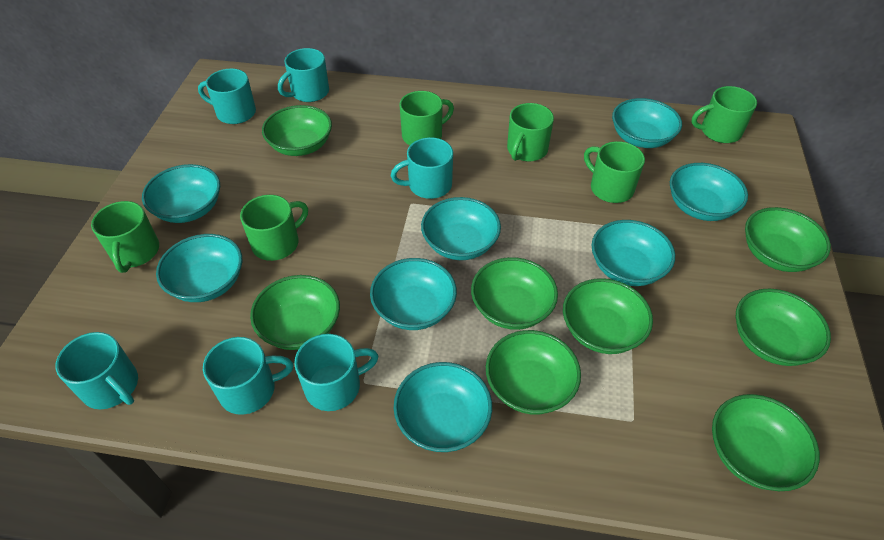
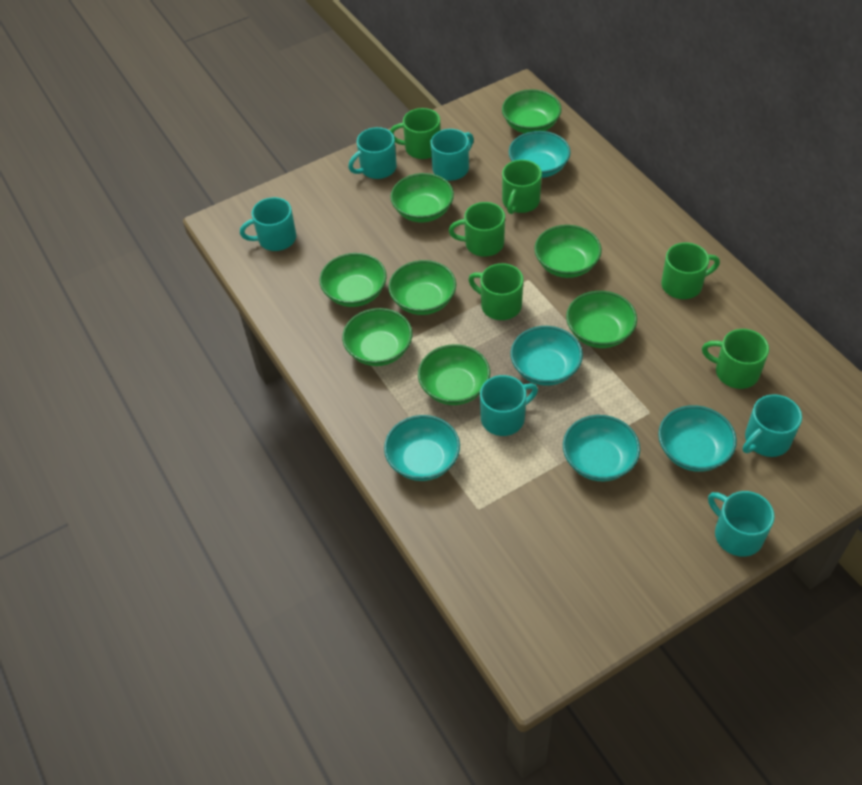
turquoise bowl: [142,164,220,223] [156,234,242,302] [370,258,457,330] [394,362,492,452] [421,197,501,260] [592,220,675,286] [612,98,682,148] [670,163,748,221] = 8 -> [384,415,460,481] [509,131,571,178] [510,326,583,386] [563,415,640,481] [658,405,737,472] = 5

